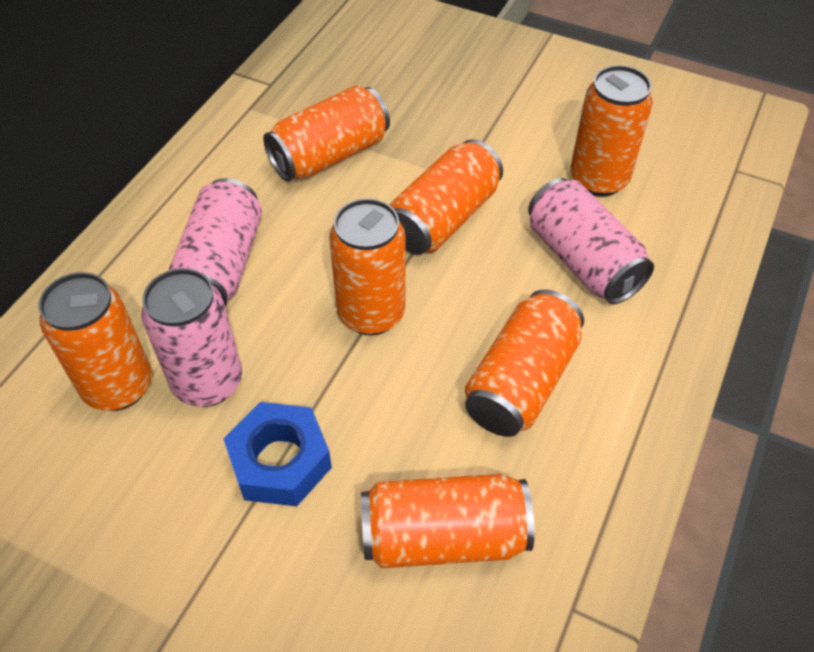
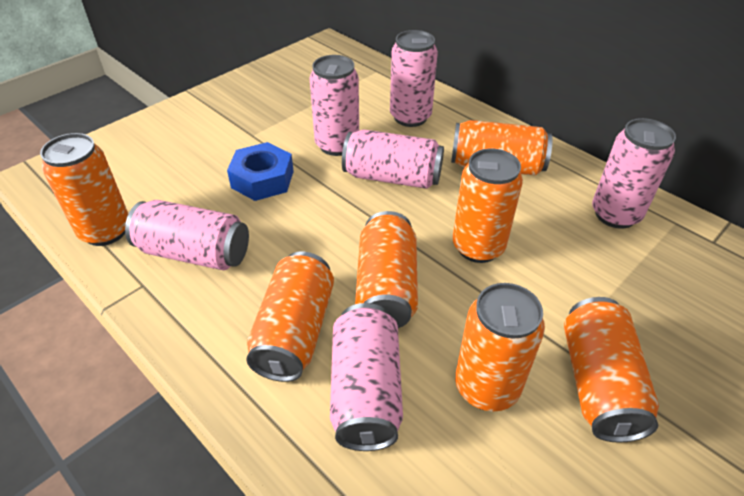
pink can: [141,268,242,407] [169,178,262,306] [528,178,654,304] = 3 -> [125,200,249,270] [309,55,359,156] [330,303,403,451] [342,129,444,189] [390,30,438,127] [592,118,676,229] = 6

